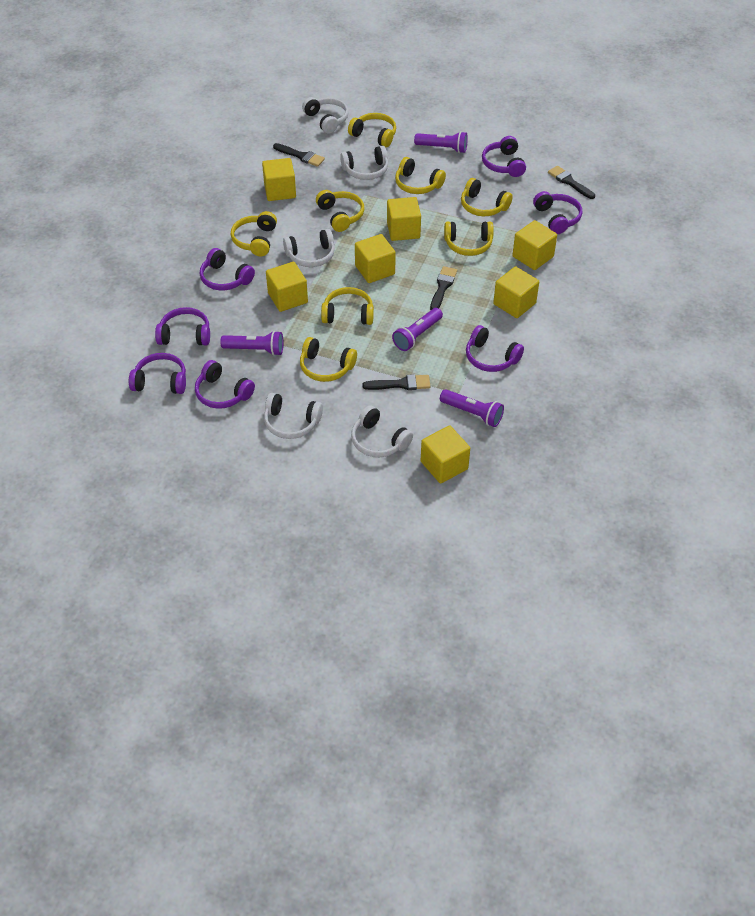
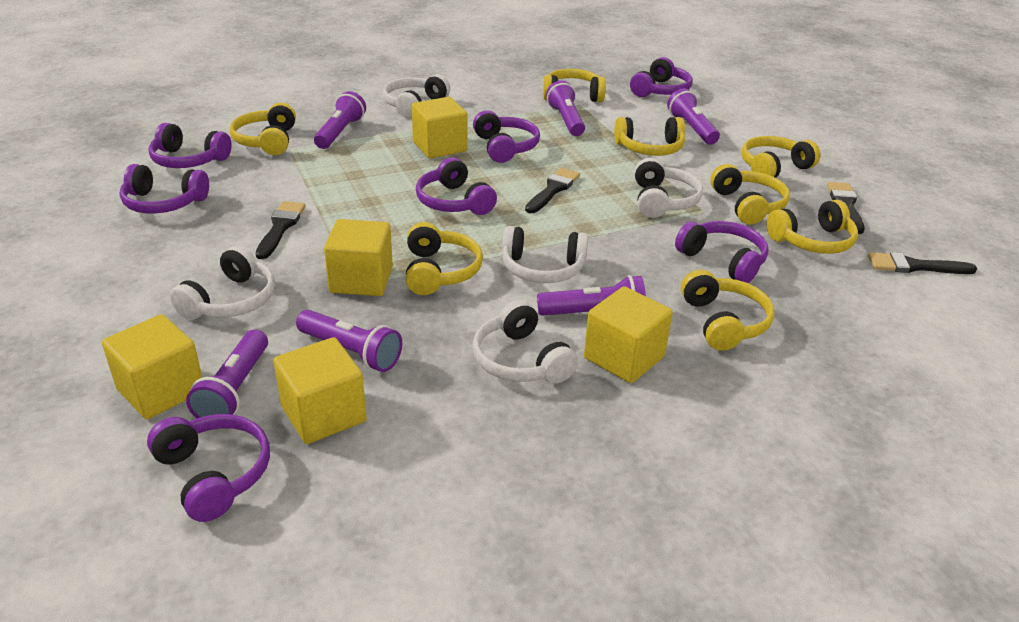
purple flashlight: [220,331,284,356] [392,308,443,351] [414,131,468,153] [440,389,504,427] = 4 -> [186,329,268,418] [296,310,402,372] [314,91,366,149] [537,275,646,316] [546,80,585,136] [667,88,720,145] = 6
yellow cube: [262,158,296,201] [266,262,308,312] [355,234,396,283] [387,197,421,241] [421,425,470,484] [493,266,539,318] [513,220,557,270] = 7 -> [102,314,203,419] [273,337,367,444] [324,219,393,296] [412,97,467,158] [584,287,673,383] = 5

